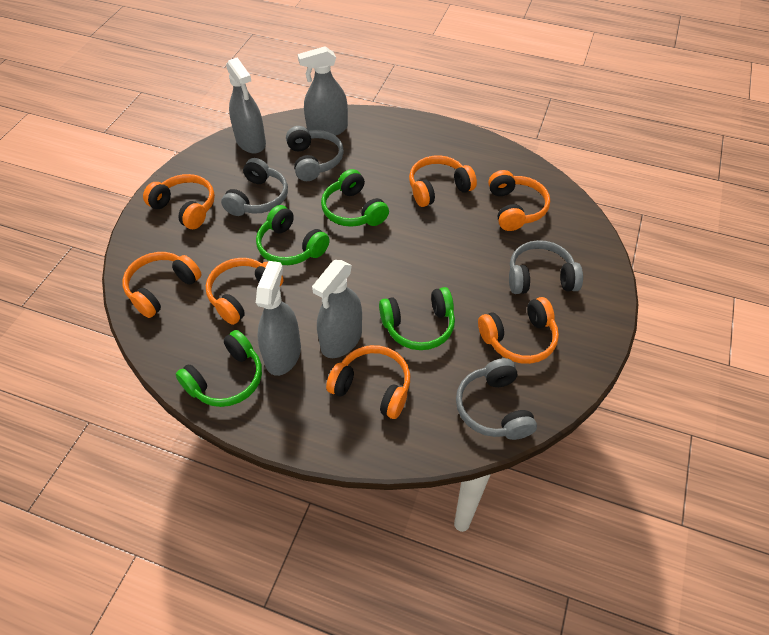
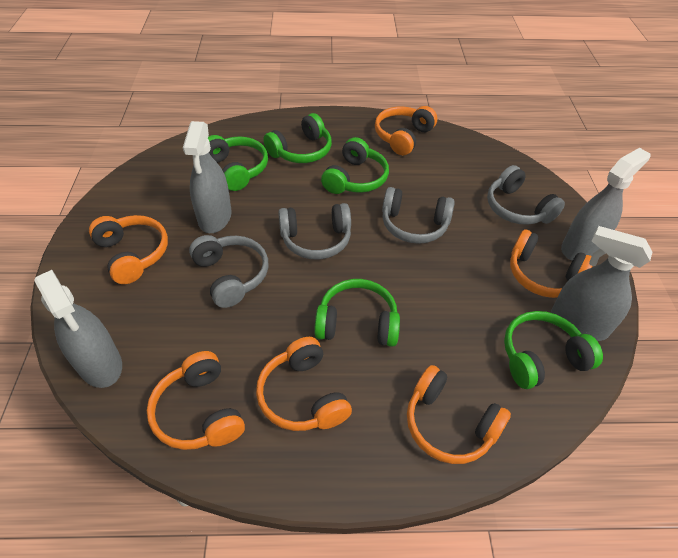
green headphones: [176,330,262,407] [256,205,330,265] [321,169,389,227] [379,287,455,350] = 4 -> [208,135,268,191] [263,113,332,163] [314,279,400,347] [321,137,389,194] [504,311,603,389] = 5
orange headphones: [122,252,201,318] [143,174,215,229] [206,258,284,325] [326,345,410,419] [409,155,477,207] [478,297,559,364] [488,170,550,231] = 7 -> [89,215,168,284] [147,351,245,450] [256,337,352,431] [375,106,437,155] [407,365,511,464] [510,230,593,298] = 6

